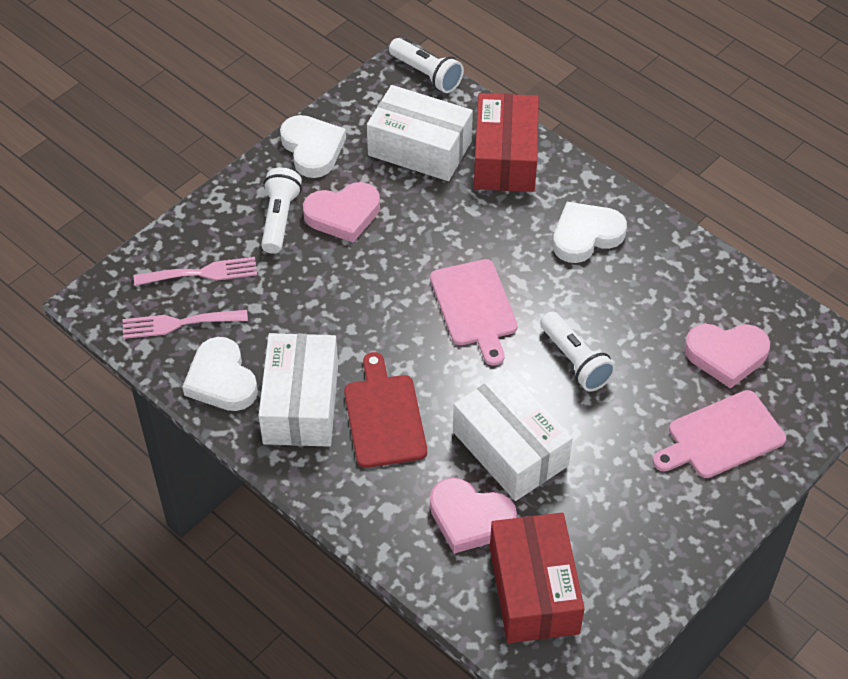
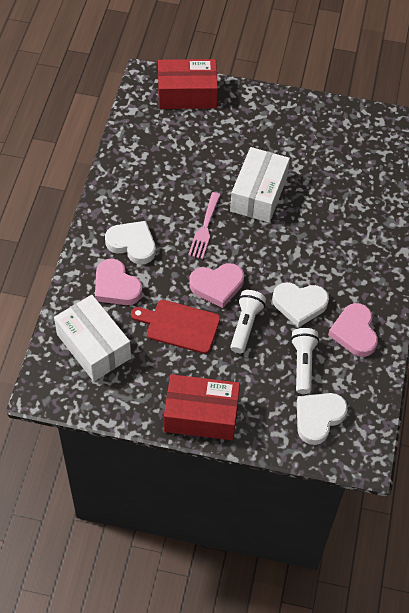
pink cutting board: [430,259,518,366] [653,390,786,478] = 2 -> none = 0
pink fork: [122,310,248,339] [134,257,257,286] = 2 -> [188,192,221,259] = 1
white box: [258,333,338,447] [367,85,473,181] [453,370,573,501] = 3 -> [54,295,131,381] [230,147,290,223] = 2
white flashlight: [261,168,302,254] [389,38,464,93] [540,312,616,392] = 3 -> [230,290,266,353] [291,328,319,394] = 2

